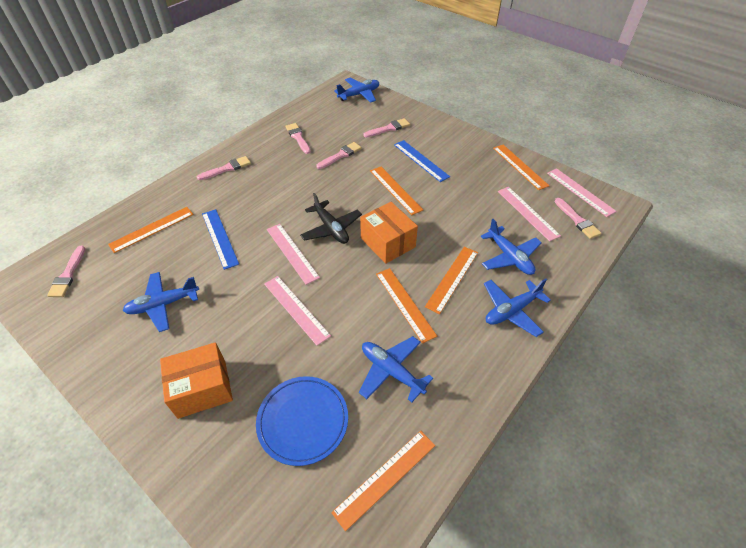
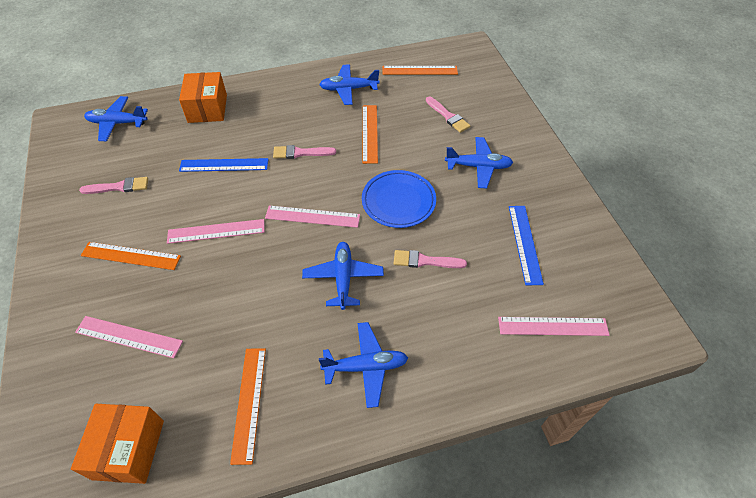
black plane: [300,193,362,244] = 1 -> none = 0
orange ruler: [108,207,194,253] [331,431,435,531] [370,167,423,215] [376,268,437,344] [425,247,478,314] [493,145,549,190] = 6 -> [81,242,181,270] [230,348,266,465] [363,105,378,164] [382,66,458,75] = 4
pink brush: [47,246,85,297] [197,156,251,180] [285,123,311,154] [316,142,362,169] [364,118,410,138] [555,198,602,239] = 6 -> [79,177,148,194] [273,145,336,159] [394,250,467,268] [426,96,470,133] = 4

